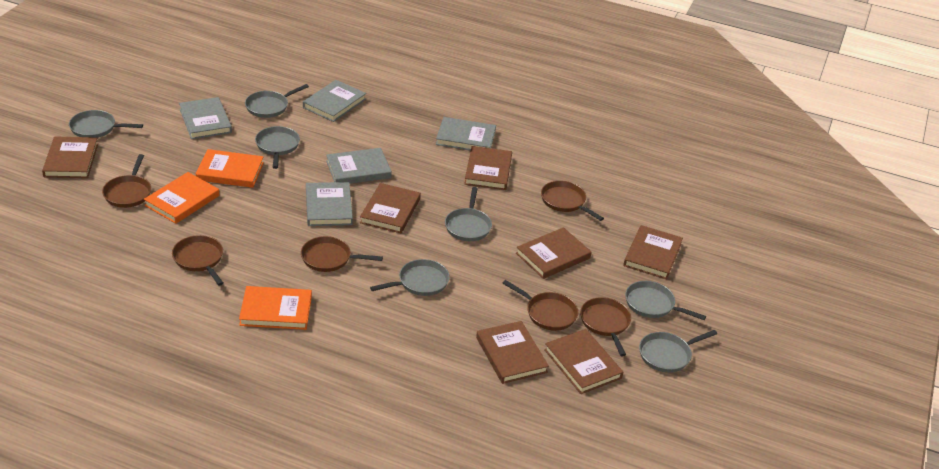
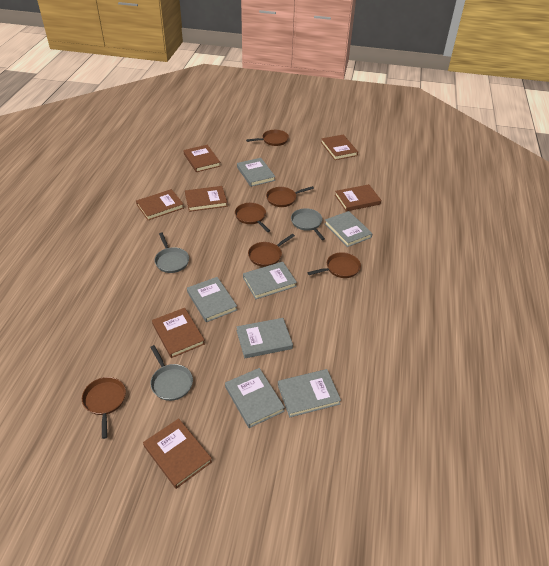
grey book: [179,97,232,139] [303,80,366,122] [306,182,353,226] [326,148,392,184] [436,117,496,151] = 5 -> [187,277,237,322] [225,368,285,428] [237,158,275,187] [237,318,293,358] [243,262,297,299] [278,369,341,417] [325,211,373,247] = 7
grey pan: [69,110,143,138] [245,84,309,118] [255,126,300,169] [370,259,450,296] [445,187,492,241] [625,281,706,320] [639,330,717,373] = 7 -> [150,345,193,401] [155,233,189,273] [291,208,325,240] = 3
orange book: [144,172,219,224] [196,149,264,188] [239,286,312,330] = 3 -> none = 0

